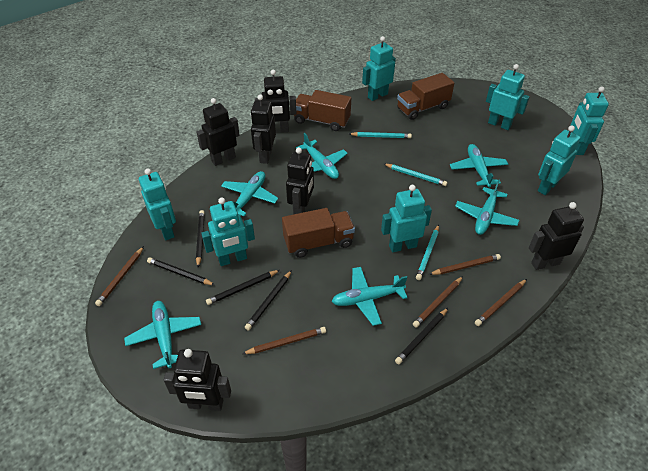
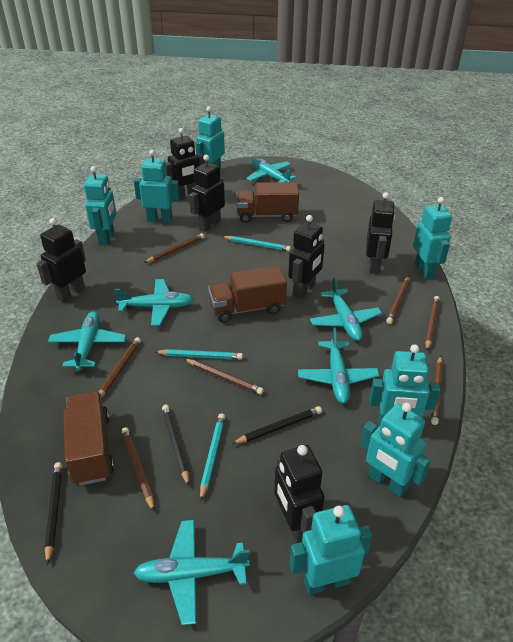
black pencil: [147,257,215,285] [196,210,205,267] [206,270,280,305] [245,270,292,331] [395,308,448,364] = 5 -> [45,462,62,565] [162,404,189,486] [232,406,322,444] = 3
brown pencil: [95,246,144,306] [242,327,326,354] [413,276,463,328] [429,254,501,275] [475,279,527,326] = 5 -> [99,337,141,397] [122,427,154,512] [144,233,204,263] [185,359,264,395] [386,276,410,324] [425,296,440,351] [431,355,443,425] = 7

